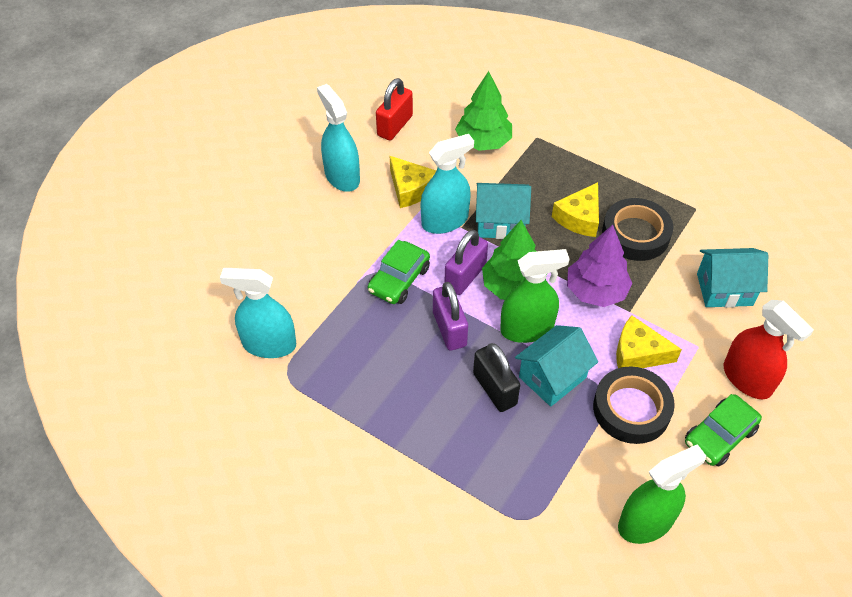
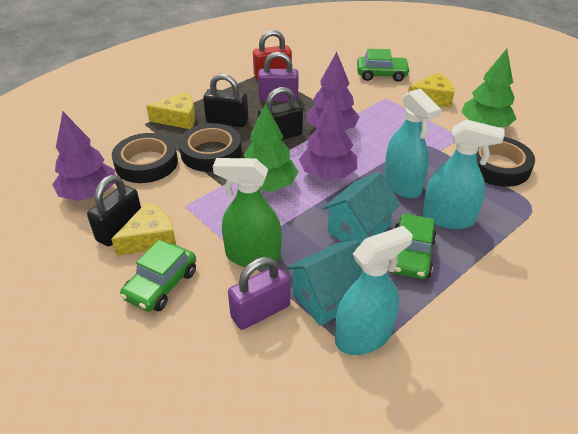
black padlock: [473,343,520,412] = 1 -> [87,175,141,246] [203,73,248,127] [258,87,303,140] = 3
black tape: [593,366,675,444] [602,198,673,261] = 2 -> [112,133,178,183] [179,123,242,172] [476,137,535,187] = 3
green car: [368,240,430,304] [685,394,762,467] = 2 -> [120,240,196,312] [357,49,410,82] [389,214,437,279] = 3
green spray bottle: [500,249,569,343] [618,444,706,544] = 2 -> [213,158,281,268] = 1
purple tree: [567,225,632,307] = 1 -> [52,112,115,201] [299,93,357,179] [307,52,360,130] = 3
red spray bottle: [724,300,814,399] = 1 -> none = 0
turquoise house: [476,183,531,239] [515,325,598,407] [697,248,768,308] = 3 -> [286,240,363,326] [322,172,400,244] = 2

